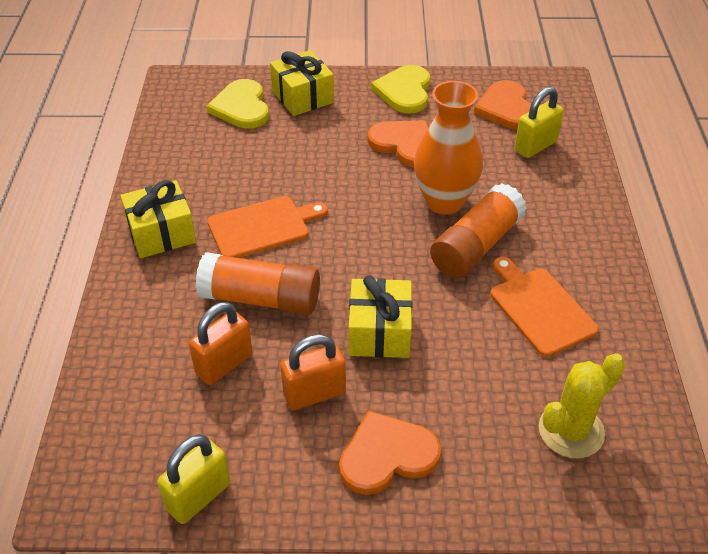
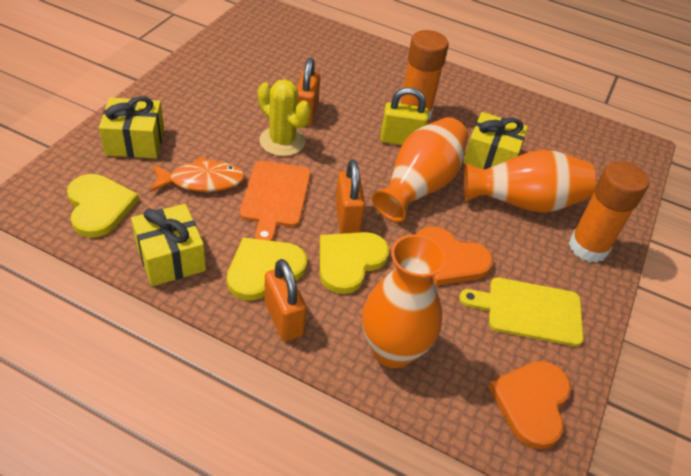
orange cutting board: [207,196,328,258] [491,257,599,357] = 2 -> [240,161,311,241] = 1
orange fish: none = 0 -> [150,157,245,192] = 1
orange heart: [339,411,441,495] [368,120,429,167] [474,80,531,130] = 3 -> [416,226,493,286] [488,361,571,450] = 2
orange padlock: [189,302,252,385] [281,334,346,410] = 2 -> [265,259,307,341] [297,58,320,126] [335,160,365,234] = 3
orange vase: [414,81,483,215] = 1 -> [362,234,446,368] [372,117,468,222] [464,150,596,213] = 3
yellow cutting board: none = 0 -> [459,277,584,346] = 1
yellow heart: [207,79,269,129] [371,65,430,113] = 2 -> [67,174,139,238] [227,237,307,301] [320,232,389,294] = 3
yellow padlock: [157,435,230,524] [514,87,564,158] = 2 -> [380,87,429,145] = 1

